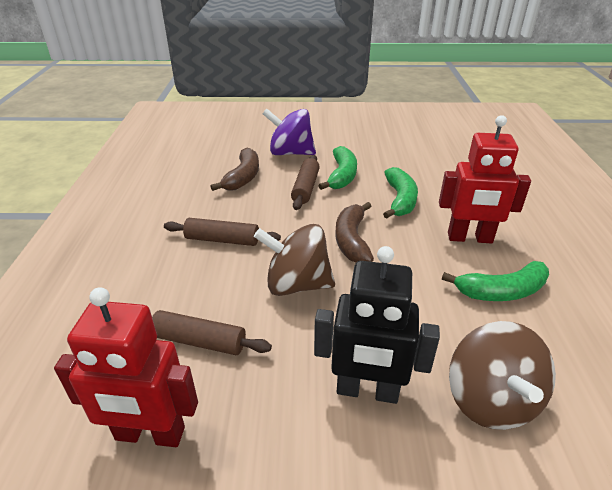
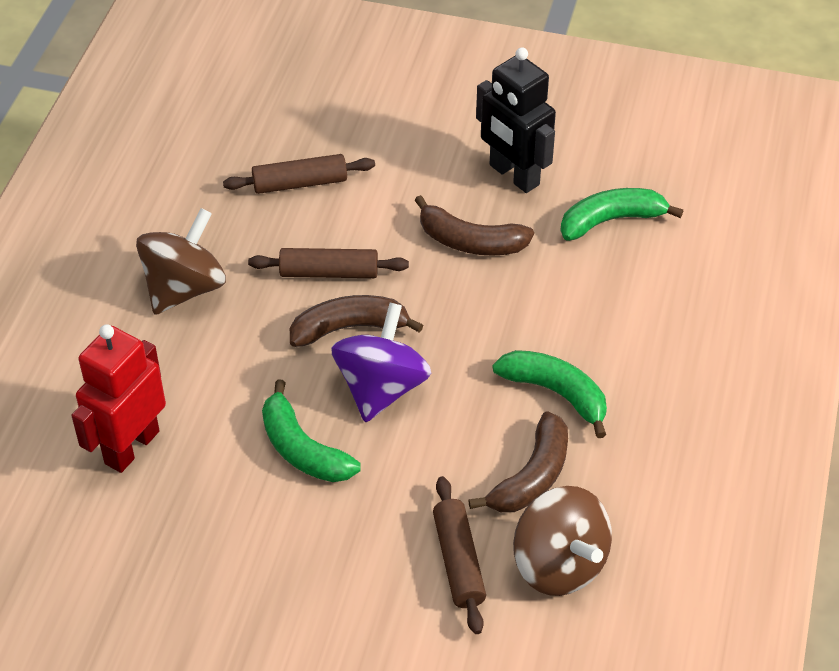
brown banana: [210,147,259,191] [335,202,374,262] = 2 -> [290,295,423,347] [415,195,534,256] [468,411,568,512] = 3
red robot: [54,288,198,447] [439,115,531,243] = 2 -> [71,324,166,473] = 1

